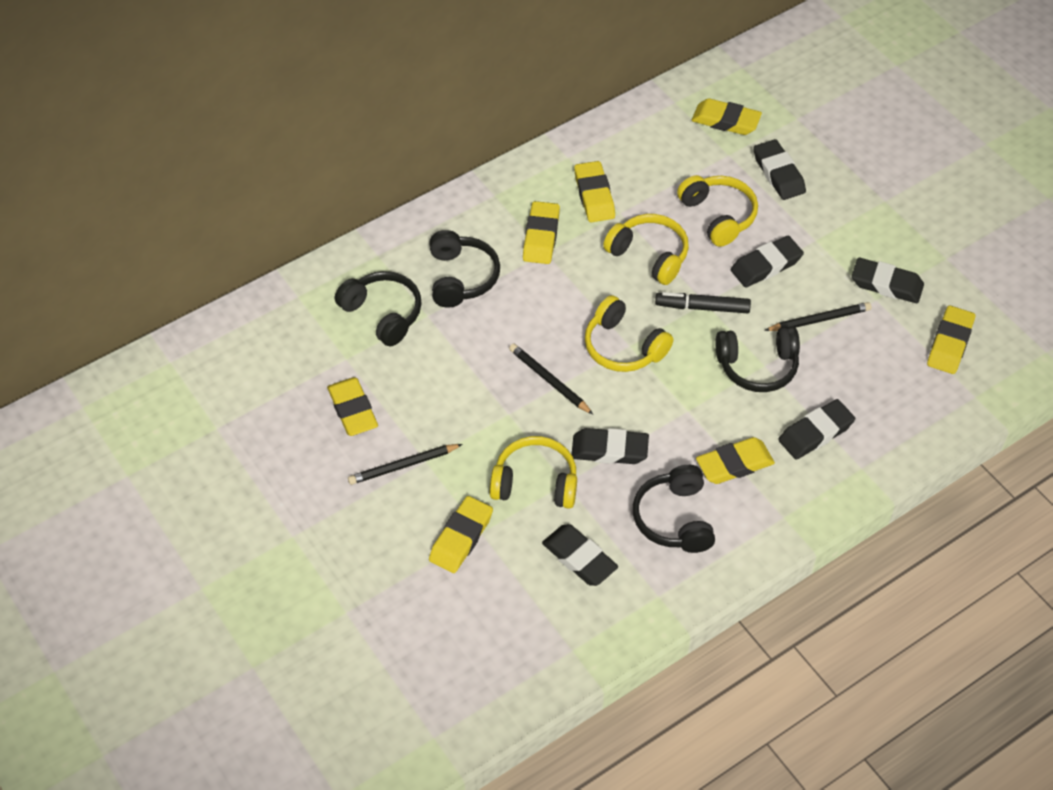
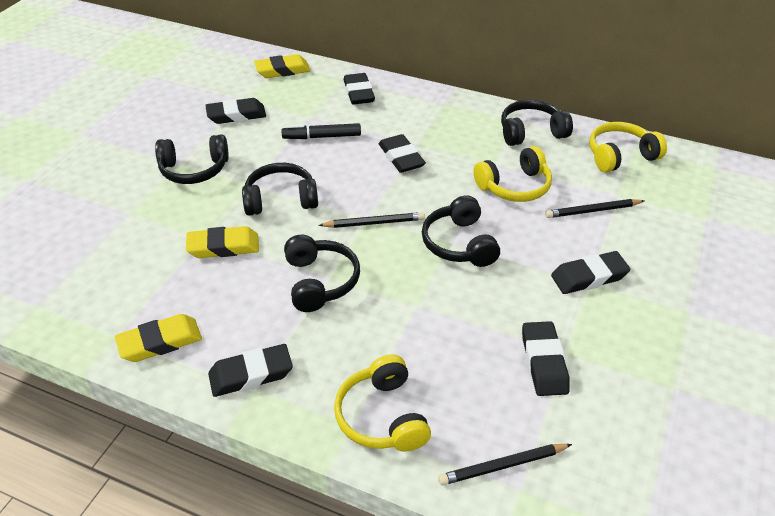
black headphones: [335,271,422,347] [430,230,500,308] [633,465,715,553] [716,327,800,392] = 4 -> [155,134,229,184] [242,163,318,216] [284,235,360,312] [422,195,500,267] [501,100,573,146] = 5
yellow eraser: [327,377,378,436] [429,496,493,573] [523,201,560,264] [574,161,615,222] [692,98,762,135] [696,437,775,484] [927,306,975,374] = 7 -> [115,314,202,362] [186,226,259,258] [254,54,311,78] = 3
yellow headphones: [490,436,577,509] [585,295,673,372] [603,214,689,285] [677,175,758,247] = 4 -> [334,354,431,451] [473,146,552,202] [589,122,667,172] = 3

